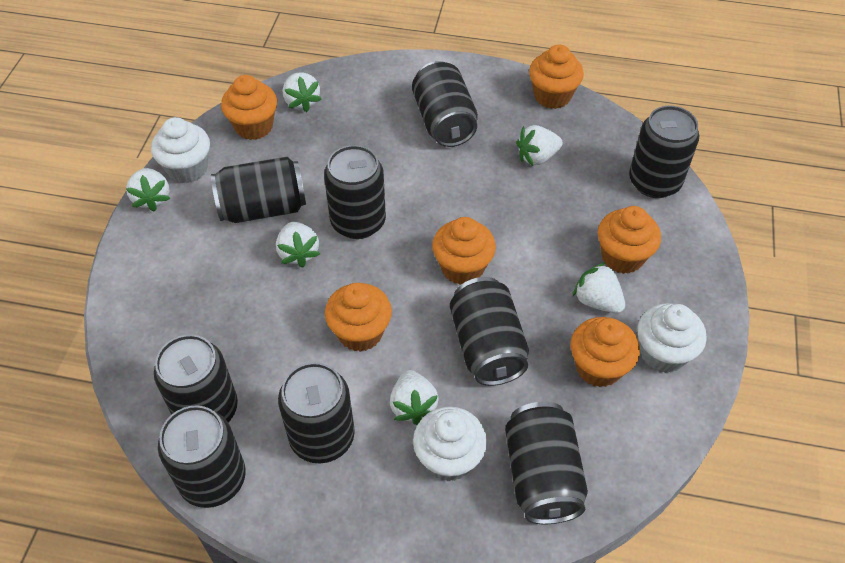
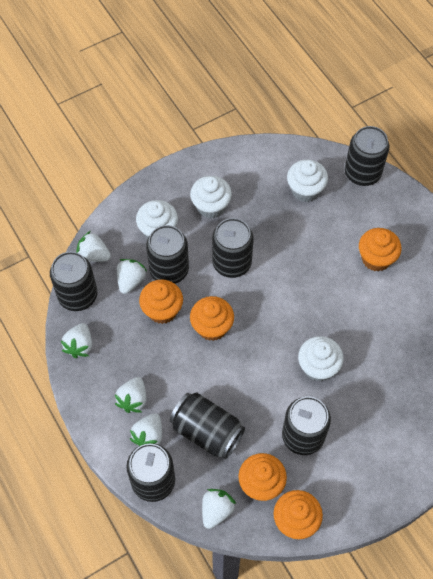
black can: [154,335,238,422] [158,405,246,508] [211,157,306,223] [278,362,355,463] [324,145,386,239] [412,61,478,147] [450,277,529,386] [505,402,588,524] [629,106,700,198] = 9 -> [50,252,97,311] [126,443,175,502] [146,225,189,284] [170,393,245,459] [212,218,254,278] [282,397,331,455] [345,126,389,186] = 7
orange cupcake: [221,75,277,140] [325,283,392,352] [432,217,496,285] [529,44,584,109] [571,317,640,387] [598,206,661,274] = 6 -> [139,279,183,324] [190,296,234,341] [238,453,287,501] [273,490,323,539] [359,228,401,272] = 5
white cupcake: [151,117,210,183] [413,407,487,482] [637,303,707,373] = 3 -> [136,200,178,239] [190,176,232,219] [287,160,328,202] [298,336,344,381] = 4

